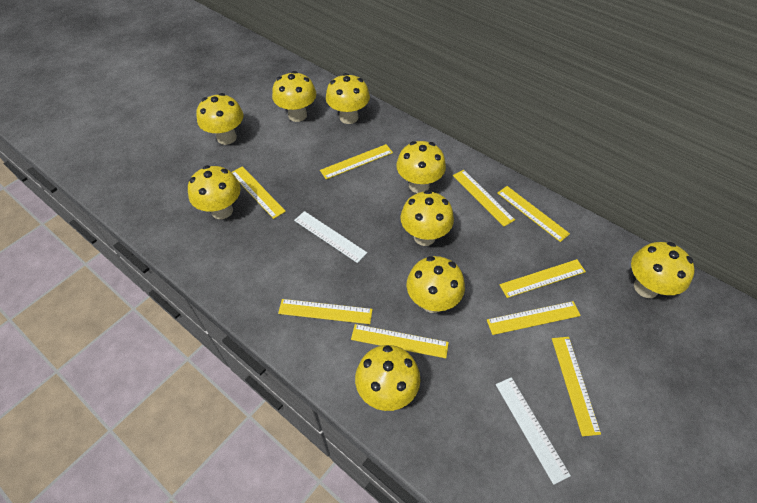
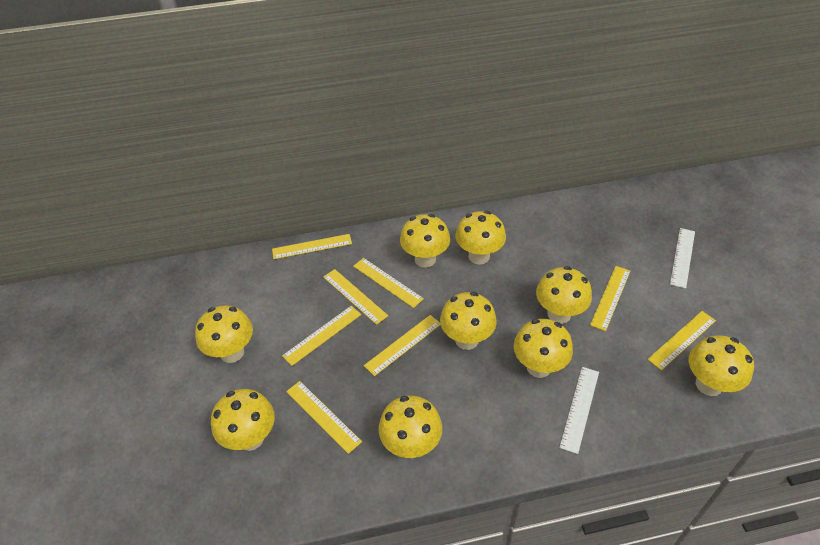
yellow ruler: [232,166,286,219] [278,299,373,324] [320,144,393,179] [351,324,449,358] [453,170,515,227] [487,301,581,335] [498,186,570,242] [499,259,586,298] [552,337,601,436] = 9 -> [272,234,352,259] [282,306,361,366] [286,381,362,454] [323,269,388,325] [353,258,424,308] [364,315,441,376] [590,266,630,331] [647,311,716,370] = 8

